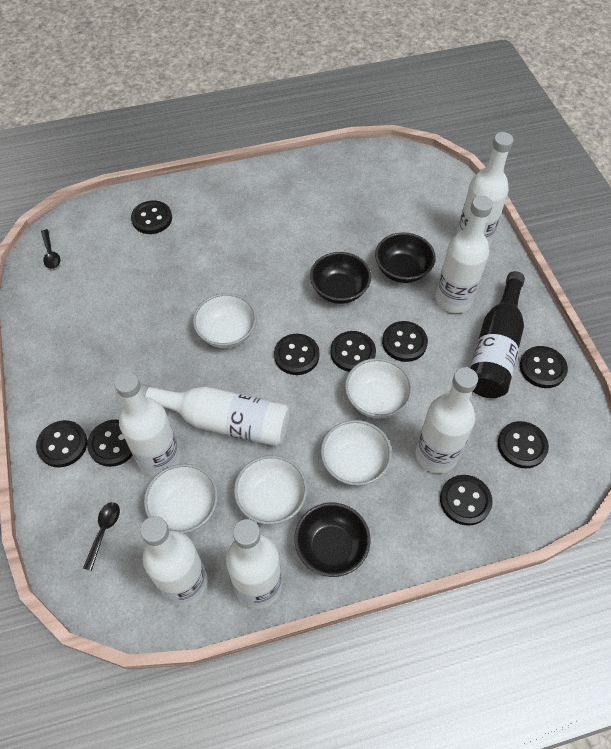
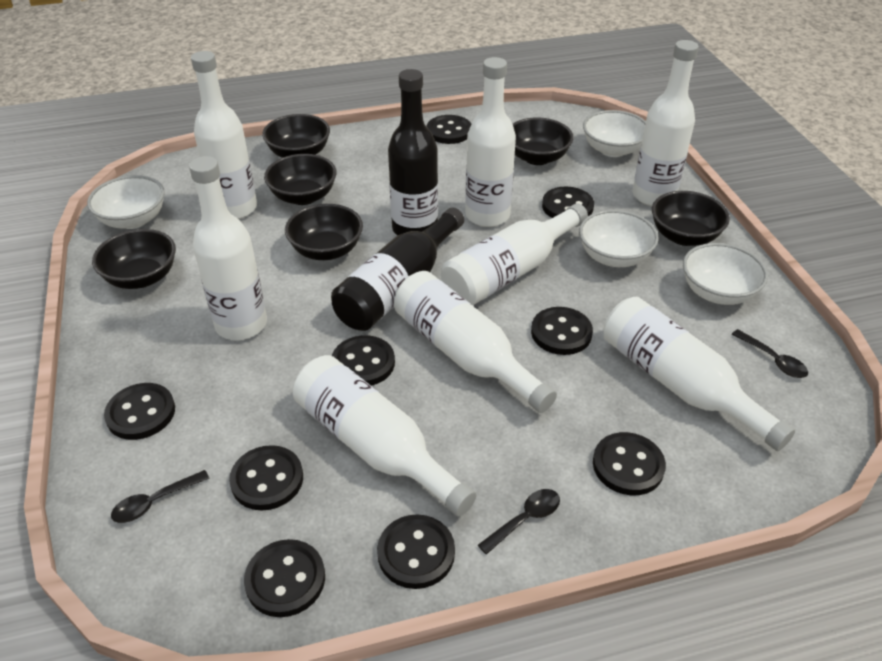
black bottle: [470,271,525,398] = 1 -> [331,207,464,331] [388,69,438,235] = 2
black bowl: [294,502,371,577] [310,252,371,304] [375,232,435,283] = 3 -> [92,229,176,289] [262,114,330,158] [264,154,337,205] [285,204,363,260] [513,117,574,165] [652,191,730,246] = 6
black spoon: [41,229,60,269] [83,502,120,571] = 2 -> [111,470,210,523] [478,489,560,555] [732,329,808,378] = 3
white bottle: [114,372,181,477] [140,384,289,446] [140,516,208,607] [226,519,282,609] [416,367,478,474] [435,196,493,313] [457,132,514,246] = 7 -> [189,156,267,340] [191,51,257,219] [293,355,476,517] [394,271,557,413] [441,203,588,305] [465,57,516,227] [604,297,795,451] [633,40,699,206] = 8
white bowl: [144,464,218,533] [193,293,257,348] [234,455,307,525] [321,420,392,486] [345,358,413,419] = 5 -> [87,175,165,229] [579,210,659,267] [583,110,646,157] [683,243,768,305] = 4

